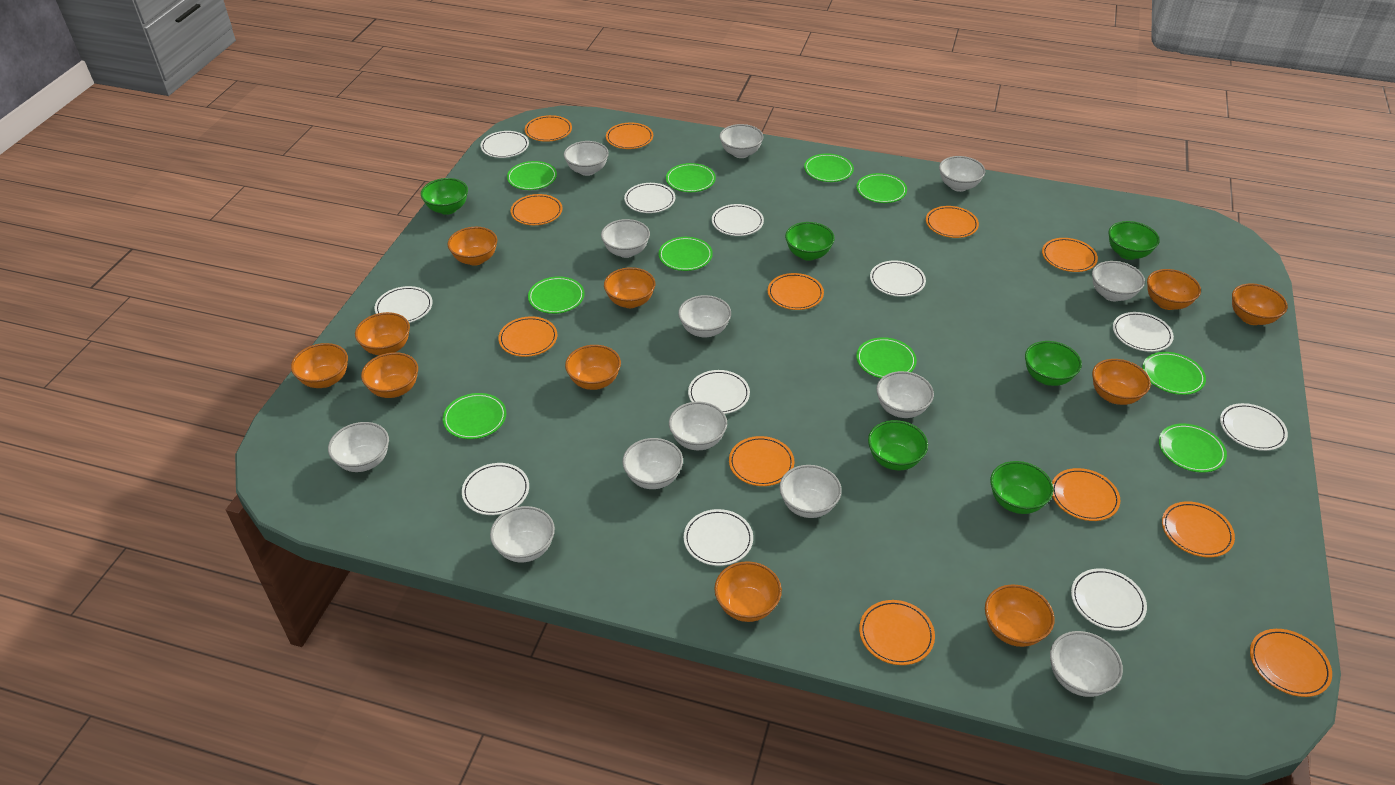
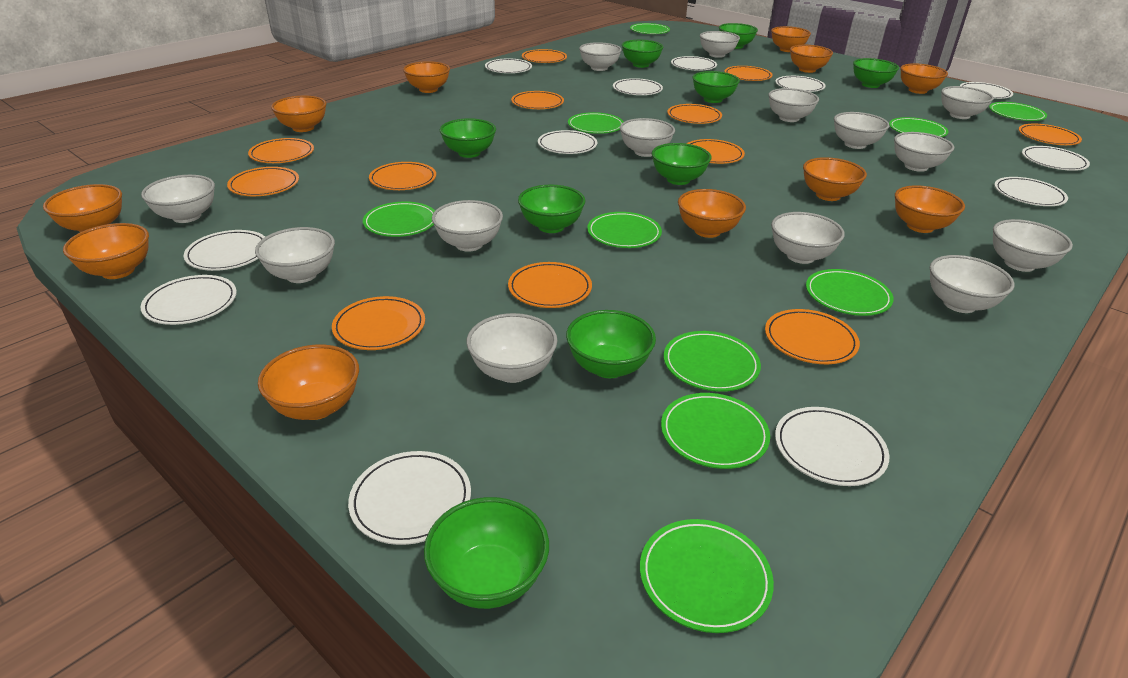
green bowl: [421,178,468,215] [785,222,835,261] [868,420,928,470] [990,461,1054,514] [1025,341,1082,386] [1109,221,1160,260] = 6 -> [424,497,549,609] [440,118,496,158] [518,185,585,233] [566,310,656,378] [622,40,663,68] [652,143,711,185] [692,71,740,103] [719,23,758,49] [853,58,899,88] = 9
white bowl: [328,422,389,472] [490,506,555,563] [564,141,609,176] [601,219,650,258] [622,438,683,489] [669,402,727,450] [678,295,731,338] [719,124,764,158] [779,465,842,518] [876,371,934,418] [939,156,985,192] [1050,631,1123,697] [1092,261,1145,302] = 13 -> [141,175,215,223] [255,227,335,283] [432,200,503,252] [466,313,557,383] [579,42,622,71] [620,118,675,157] [700,31,740,58] [768,88,819,122] [771,212,845,264] [834,112,890,149] [894,132,954,172] [930,255,1015,313] [941,86,994,119] [993,219,1073,272] = 14
white plate: [375,286,433,323] [462,463,529,515] [480,131,529,158] [624,183,675,213] [684,509,753,566] [688,370,750,414] [712,204,764,236] [870,260,926,297] [1071,568,1147,631] [1113,312,1174,352] [1220,403,1288,451] = 11 -> [141,275,237,325] [184,230,265,271] [348,451,471,545] [485,58,532,73] [538,130,597,154] [613,78,663,95] [671,56,717,71] [775,76,826,92] [775,407,889,486] [960,82,1013,99] [994,177,1068,206] [1022,146,1090,171] = 12

